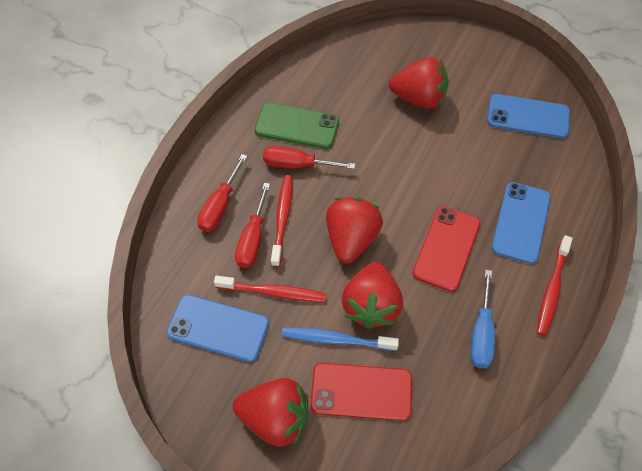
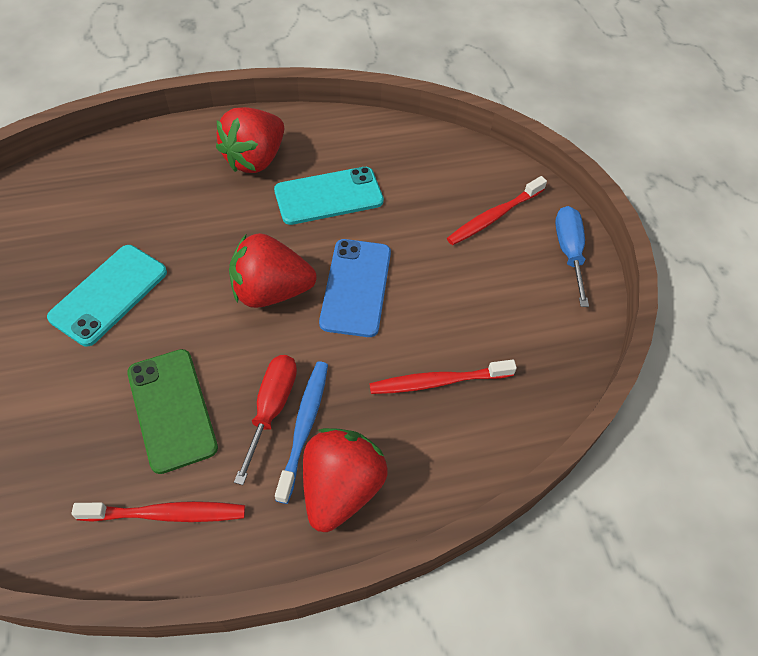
blue phone: [167,295,269,362] [487,94,570,138] [492,182,551,264] = 3 -> [319,239,391,337] = 1
red phone: [310,363,412,421] [412,206,480,292] = 2 -> none = 0
red screwdriver: [197,154,247,232] [235,183,270,268] [263,146,355,169] = 3 -> [234,355,297,485] = 1
red strawberry: [233,378,308,447] [326,197,383,264] [341,262,403,329] [389,57,449,109] = 4 -> [216,107,284,173] [229,233,317,308] [303,428,388,532] = 3
turquoise phone: none = 0 -> [47,245,167,346] [274,167,384,225] = 2

